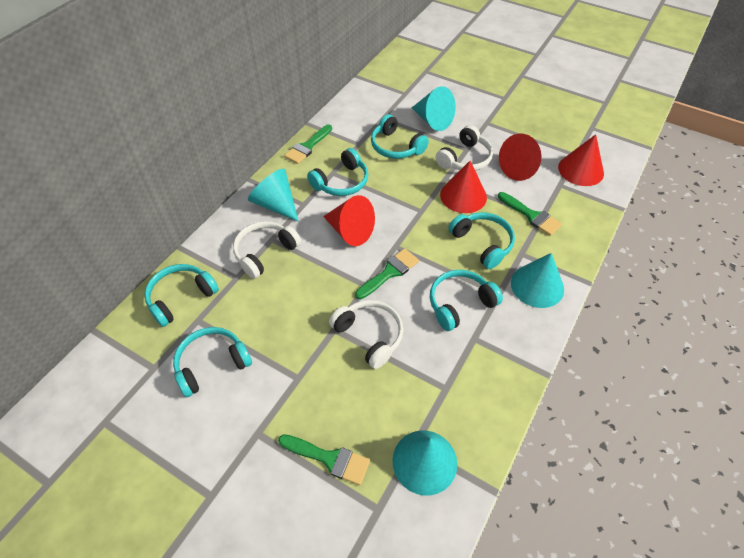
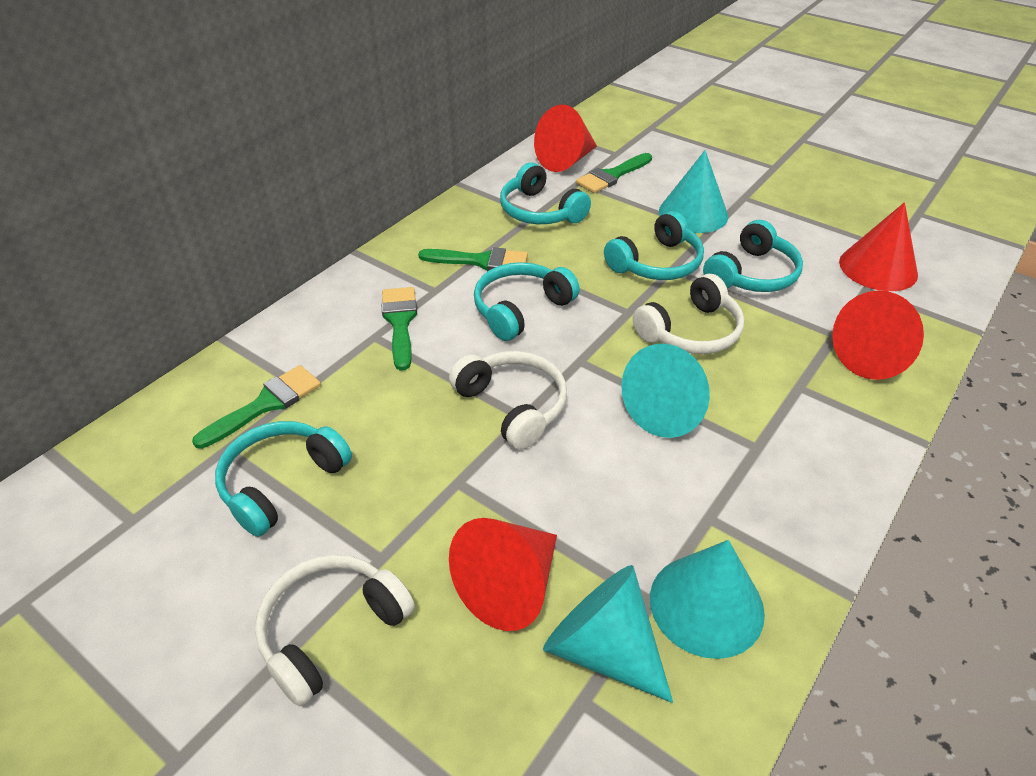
turquoise headphones: [144,264,219,327] [173,327,252,397] [307,148,368,196] [371,114,429,159] [430,270,503,331] [448,212,515,269] = 6 -> [215,421,352,537] [474,262,580,341] [500,163,591,224] [604,211,704,280] [703,220,803,292] = 5

